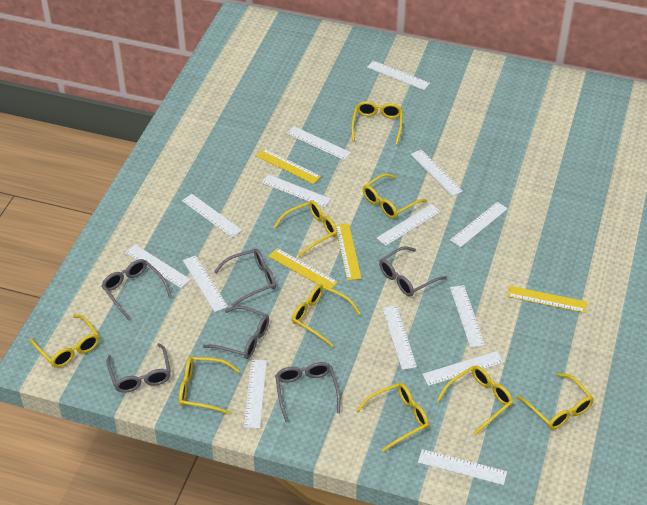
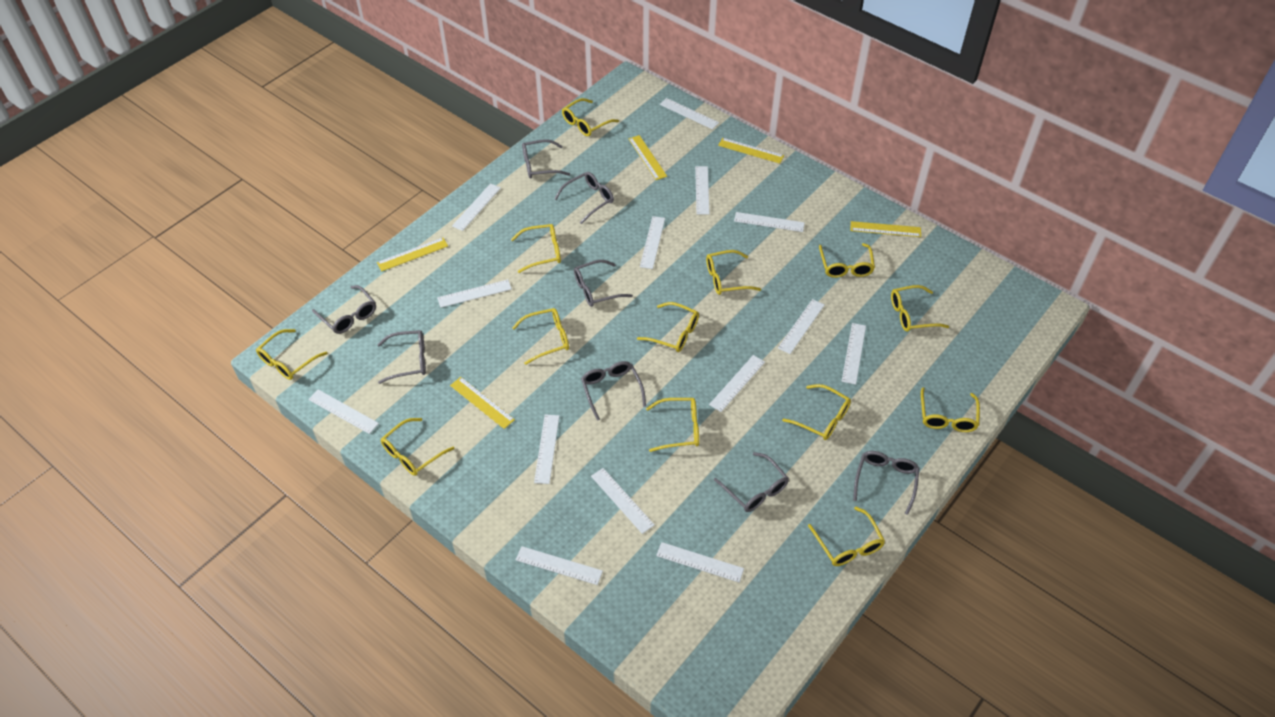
grey glasses: [101,259,172,321] [106,343,171,393] [203,306,269,359] [214,249,276,307] [275,362,340,422] [379,246,447,296] = 6 -> [312,285,376,334] [377,330,426,384] [522,139,570,178] [554,172,614,224] [574,260,633,307] [581,361,646,421] [714,452,789,512] [853,451,920,515] = 8
yellow glasses: [30,315,99,368] [179,357,240,415] [274,201,337,257] [292,284,361,347] [351,101,403,145] [356,383,429,452] [363,173,427,219] [437,365,513,435] [516,373,594,430] = 9 -> [256,329,328,380] [381,418,455,476] [511,224,561,273] [512,308,569,365] [562,98,619,136] [637,302,699,352] [646,398,699,452] [706,250,761,295] [782,384,851,440] [808,507,885,566] [819,243,875,278] [891,285,949,332] [921,387,980,432] = 13
yellow ruler: [256,148,321,184] [268,248,338,289] [335,223,362,280] [507,286,587,313] = 4 -> [377,238,448,271] [450,377,515,429] [628,135,667,180] [718,138,784,164] [851,221,921,237] = 5

